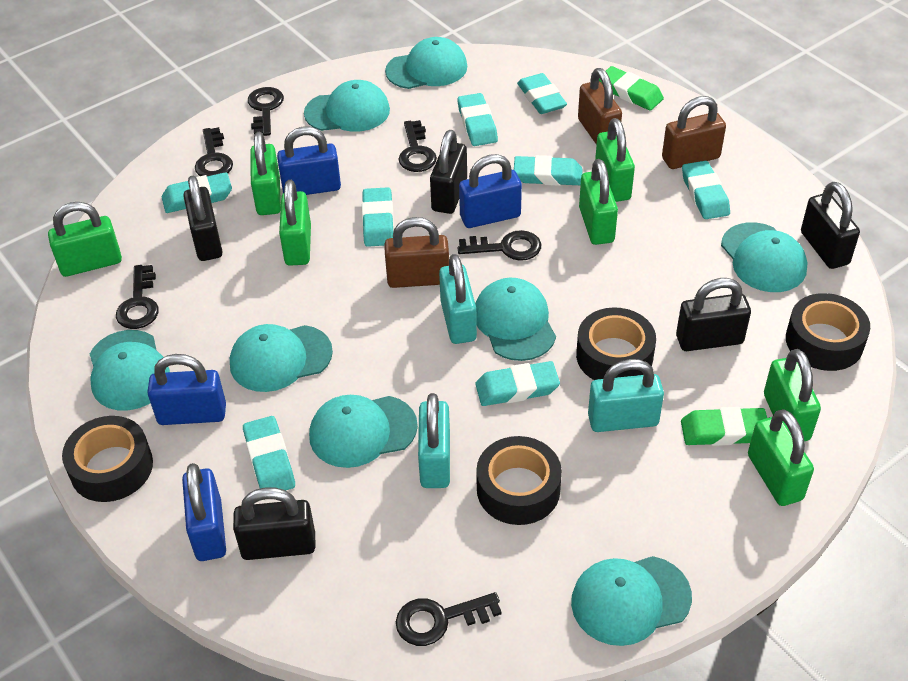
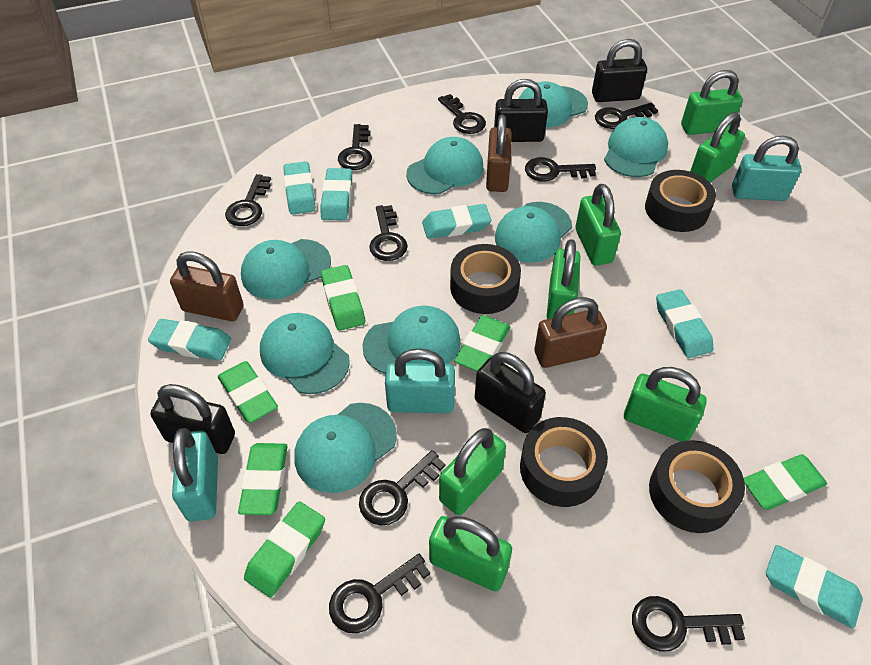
black key: [116,265,159,329] [195,127,233,176] [248,87,284,136] [396,592,502,646] [398,120,437,172] [458,230,541,261] = 6 -> [225,174,271,226] [329,554,430,633] [338,124,372,170] [359,450,445,526] [369,205,408,261] [438,94,486,134] [525,157,596,182] [595,103,658,129] [632,596,745,652] = 9
black padlock: [183,176,223,261] [233,487,316,560] [430,130,467,214] [676,278,751,351] [801,182,860,269] = 5 -> [150,384,235,454] [475,352,546,433] [494,79,548,142] [592,39,647,102] = 4
blue padlock: [147,354,226,425] [182,463,226,561] [277,126,341,195] [459,154,522,228] = 4 -> none = 0
green eraser: [599,66,664,111] [681,407,767,446] = 2 -> [218,361,278,423] [238,443,288,515] [244,501,325,598] [321,265,365,331] [454,315,510,371] [744,454,827,510] = 6
turquoise eraser: [162,172,232,213] [243,416,295,490] [362,187,394,247] [457,93,498,146] [475,361,560,406] [514,155,583,186] [517,73,567,114] [682,161,730,219] = 8 -> [148,319,231,361] [283,161,316,215] [320,168,352,220] [422,204,491,239] [656,289,714,358] [766,545,863,628] = 6

